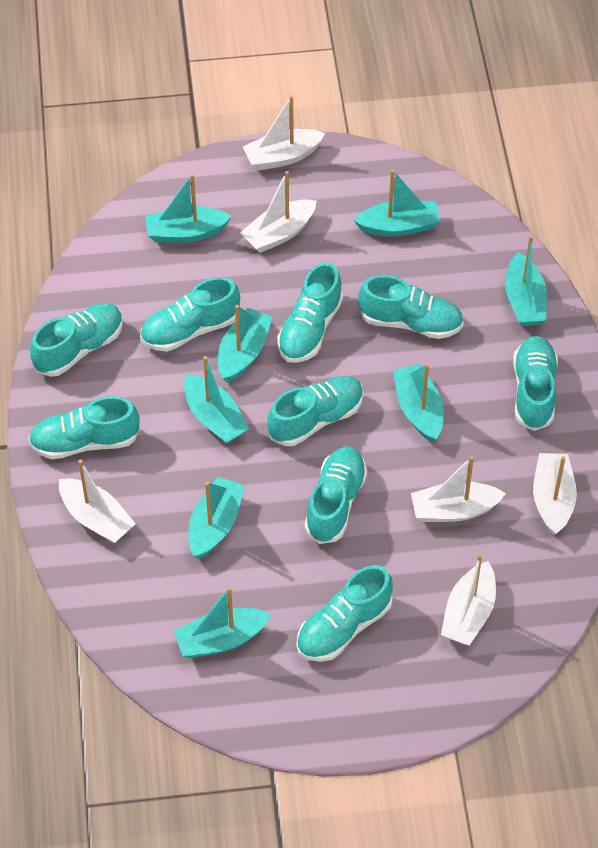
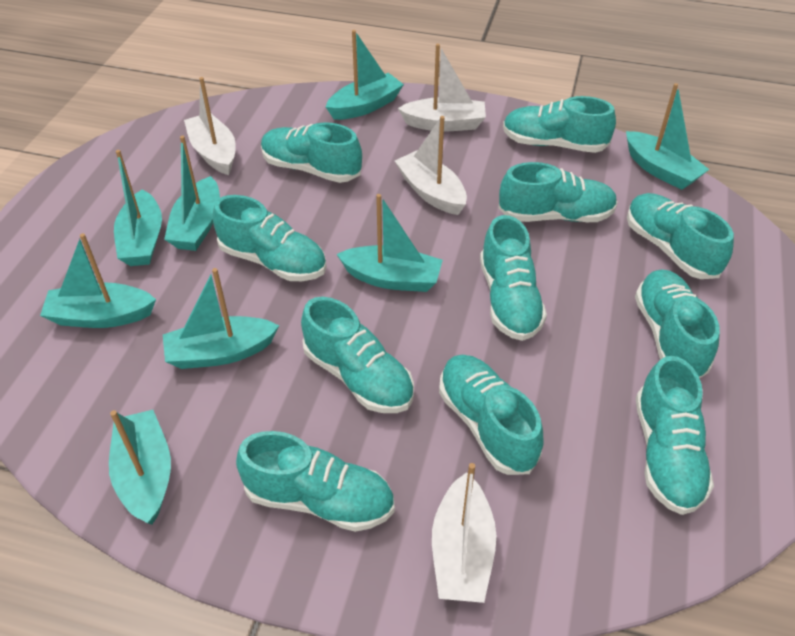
turquoise shoe: [28,396,140,459] [30,304,123,377] [140,277,240,351] [268,376,364,446] [277,262,343,363] [296,565,393,662] [305,446,367,544] [358,275,464,339] [513,336,558,431] = 9 -> [213,195,326,281] [236,431,395,532] [261,122,362,183] [301,297,414,413] [439,355,543,475] [480,215,547,341] [498,162,618,222] [503,96,616,153] [627,193,734,279] [635,270,720,378] [636,356,714,515] = 11
white boat: [59,460,136,543] [240,171,317,253] [243,95,325,171] [411,456,506,522] [441,554,496,645] [533,453,577,535] = 6 -> [184,77,236,175] [395,116,467,215] [398,43,486,131] [432,463,497,603] = 4

